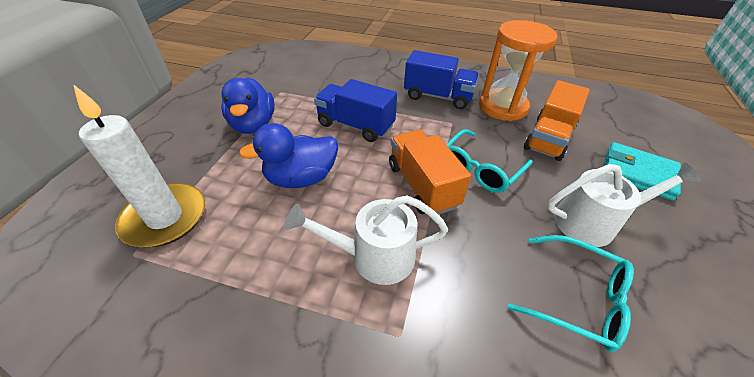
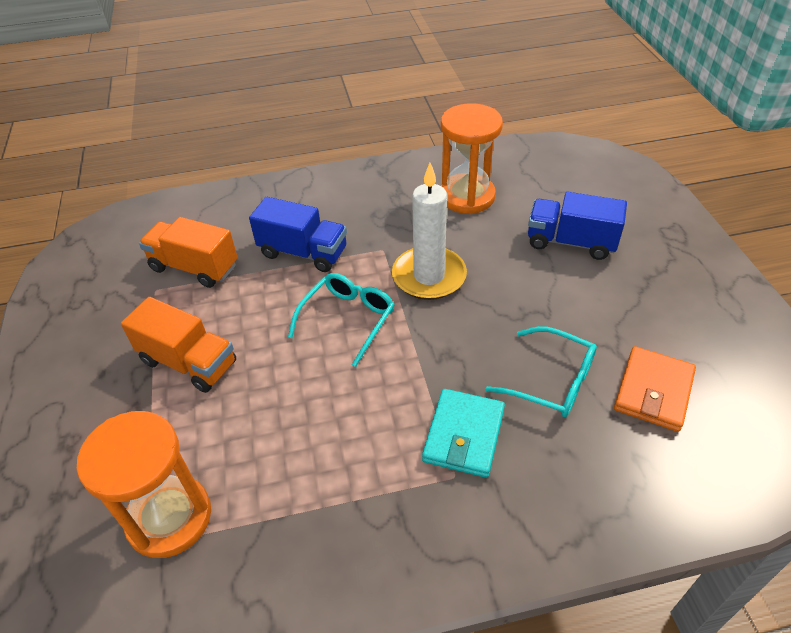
blue duck: [221,77,275,134] [239,123,338,188] = 2 -> none = 0
orange hourglass: [479,20,557,121] = 1 -> [77,411,211,558] [441,103,503,214] = 2
orange wallet: none = 0 -> [614,346,696,432] = 1
white watering can: [285,195,448,285] [547,163,701,247] = 2 -> none = 0

